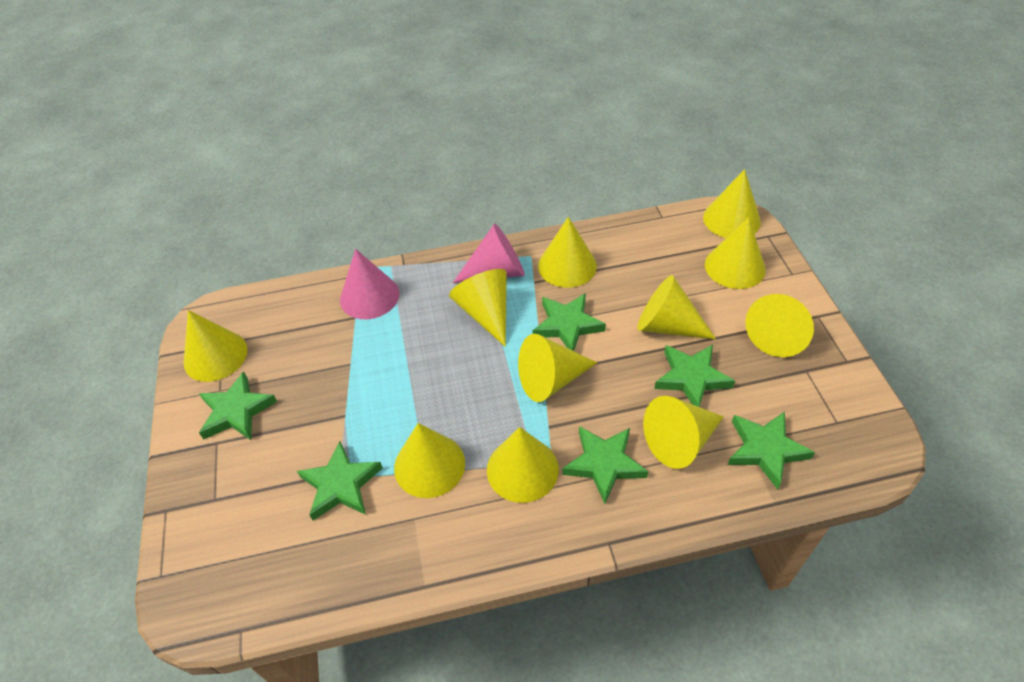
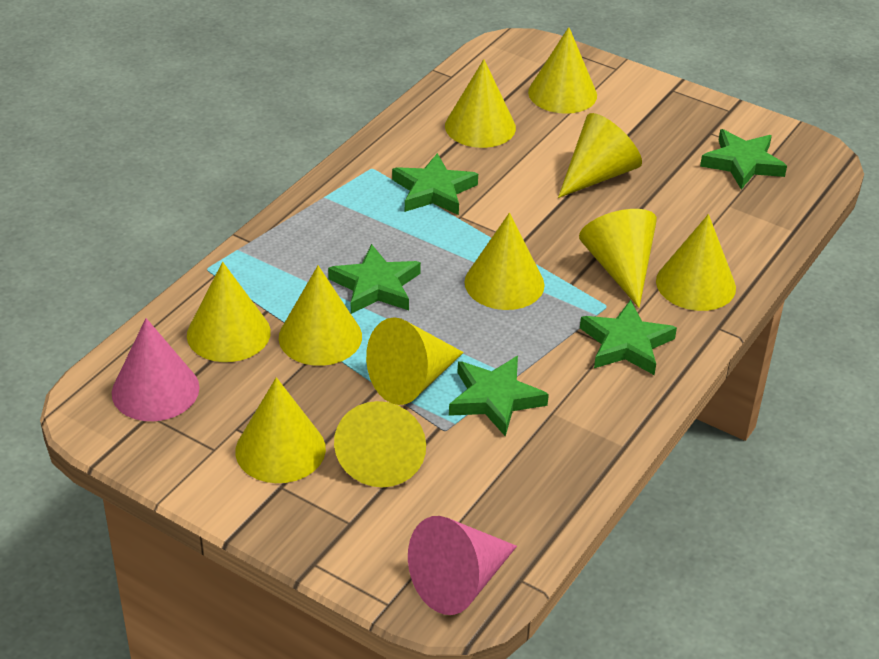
green star: [199,372,277,440] [297,441,383,521] [533,293,606,351] [562,426,648,504] [654,345,735,407] [728,411,815,489] = 6 -> [328,244,421,314] [392,153,478,215] [449,356,549,437] [580,300,677,375] [700,129,787,190] = 5

